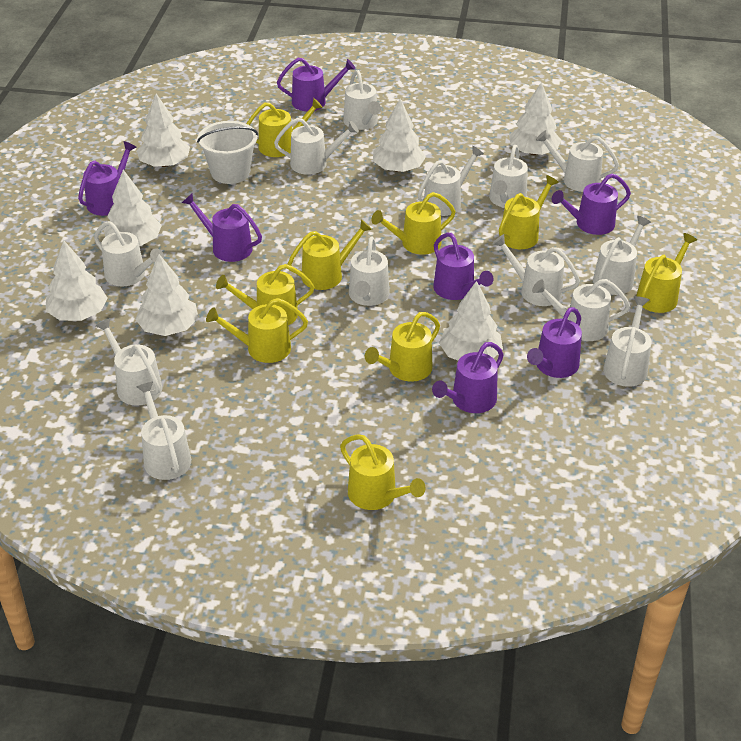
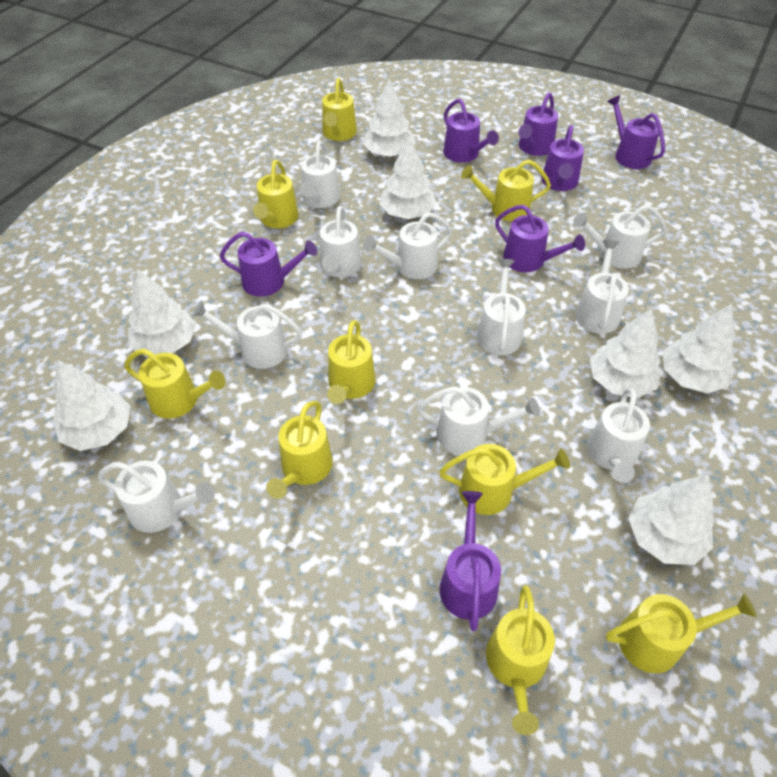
white bucket: [197,121,258,184] = 1 -> none = 0
white watering can: [94,221,164,287] [96,318,162,406] [137,382,191,480] [274,118,359,175] [343,70,381,130] [349,237,389,306] [418,146,484,216] [489,145,528,208] [493,234,580,306] [532,279,630,341] [536,130,619,192] [593,216,651,295] [603,296,652,387] = 13 -> [98,461,215,533] [192,301,302,369] [300,141,340,208] [320,206,361,277] [363,212,452,279] [417,386,540,455] [477,259,526,355] [574,205,666,269] [575,240,629,334] [587,388,650,483] = 10

